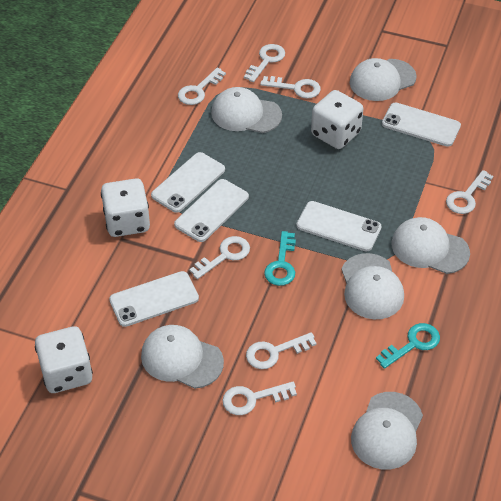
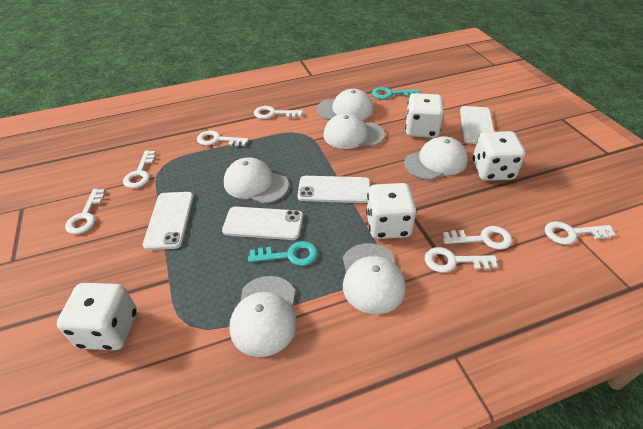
white dice: [35,326,93,393] [101,178,150,237] [311,90,363,149] = 3 -> [57,283,137,350] [366,183,417,239] [405,93,444,138] [473,131,525,181] = 4
white phone: [109,271,199,327] [151,152,225,213] [174,179,249,242] [296,201,382,252] [382,102,461,147] = 5 -> [143,192,194,250] [222,207,303,240] [297,176,370,203] [460,106,494,144] = 4

